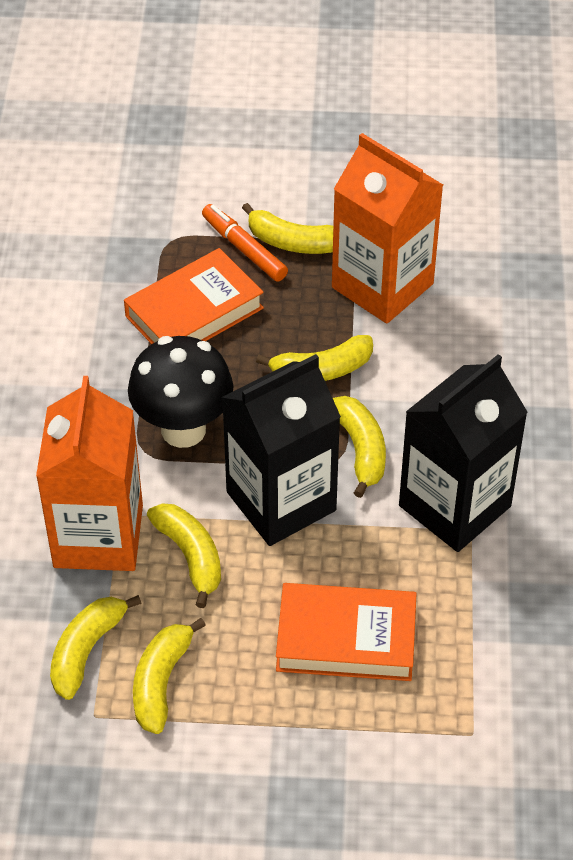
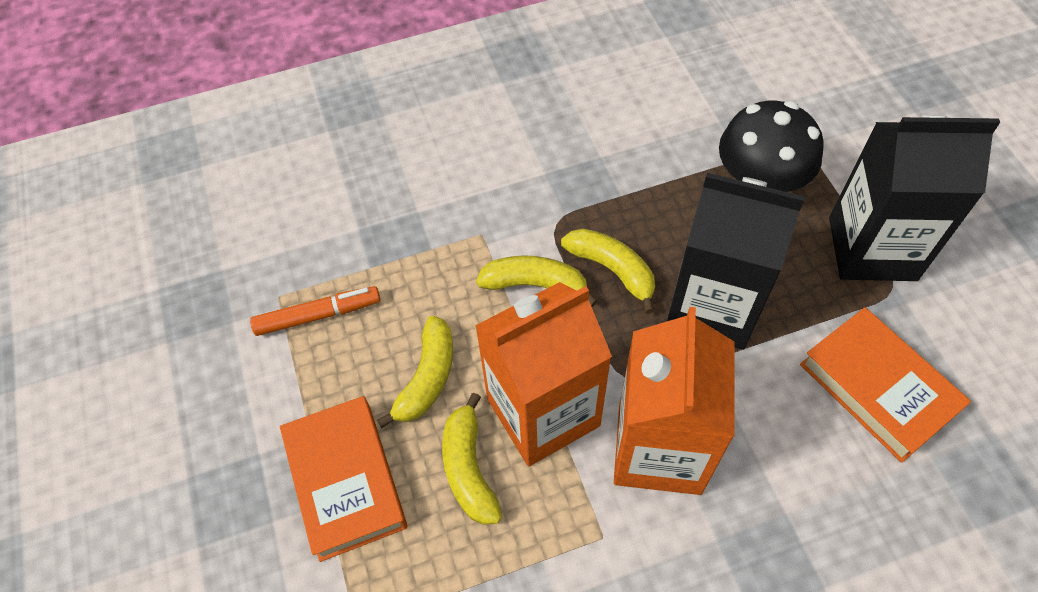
yellow banana: [50,595,142,700] [133,618,206,734] [147,503,221,608] [242,203,333,254] [256,335,373,381] [333,396,386,498] = 6 -> [377,316,453,428] [442,393,502,525] [476,256,598,307] [561,229,655,314] = 4

